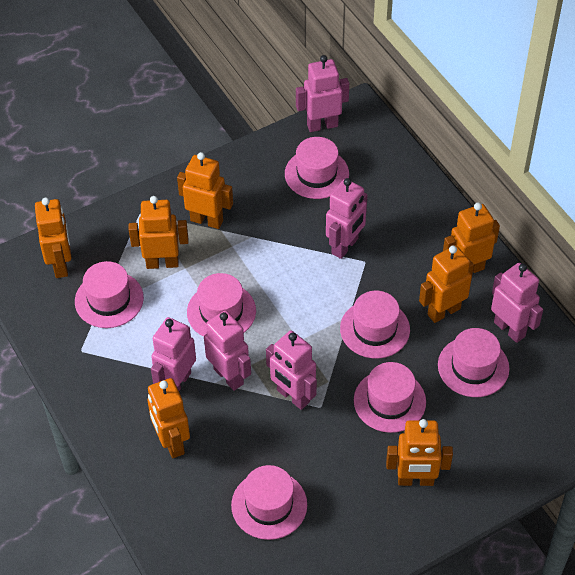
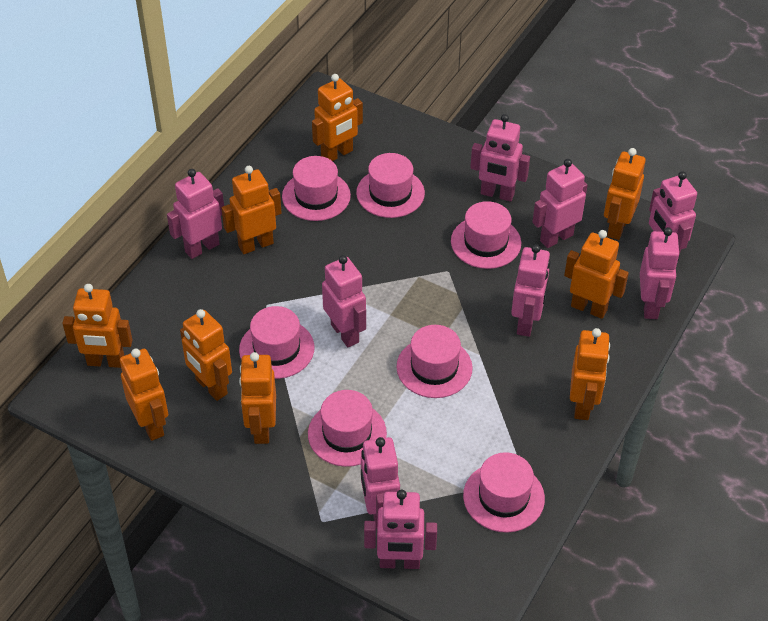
orange robot: [35,198,71,278] [129,196,189,269] [147,378,190,458] [177,152,233,229] [386,419,453,486] [419,245,474,323] [443,203,500,273] = 7 -> [62,284,133,368] [120,349,168,441] [180,309,232,401] [222,166,282,254] [239,352,276,444] [312,74,363,161] [564,230,629,319] [570,328,610,420] [604,148,646,240] = 9
pink robot: [151,317,196,391] [204,311,251,391] [266,331,317,410] [296,55,349,132] [326,178,367,259] [491,263,543,343] = 6 -> [167,169,224,259] [322,255,366,347] [361,437,400,529] [364,489,437,569] [470,114,530,202] [511,244,550,337] [532,159,588,248] [640,227,680,319] [649,171,697,253] = 9

